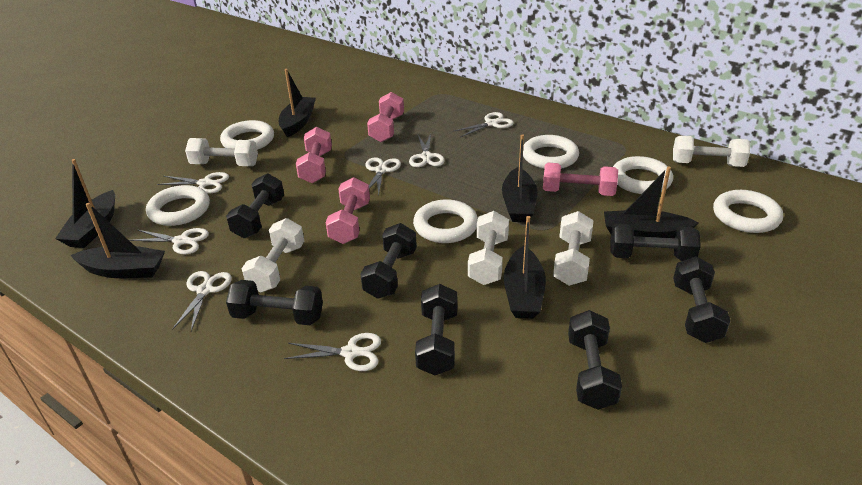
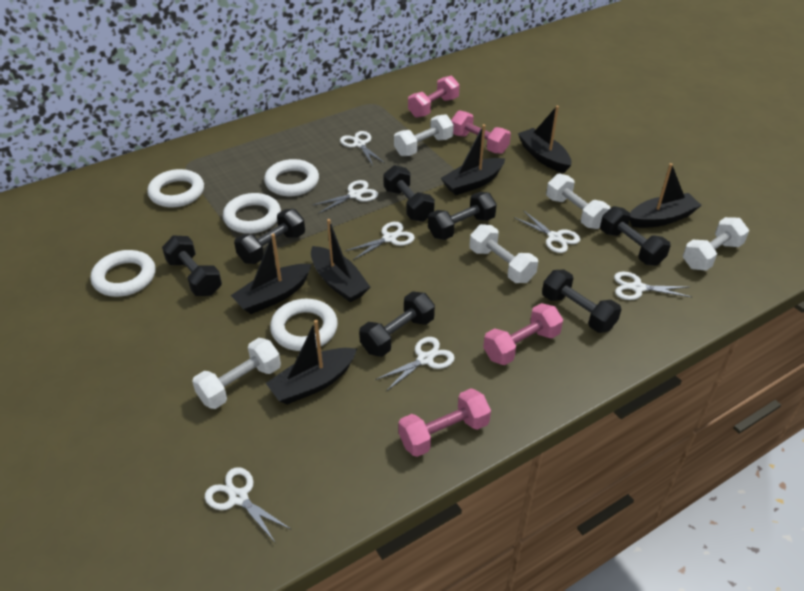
white ring: [146,185,210,226] [220,120,274,150] [413,199,478,243] [523,135,579,169] [613,156,673,194] [713,190,783,233] = 6 -> [91,250,155,297] [147,169,204,208] [223,193,281,234] [264,159,319,196] [270,299,338,351] = 5

